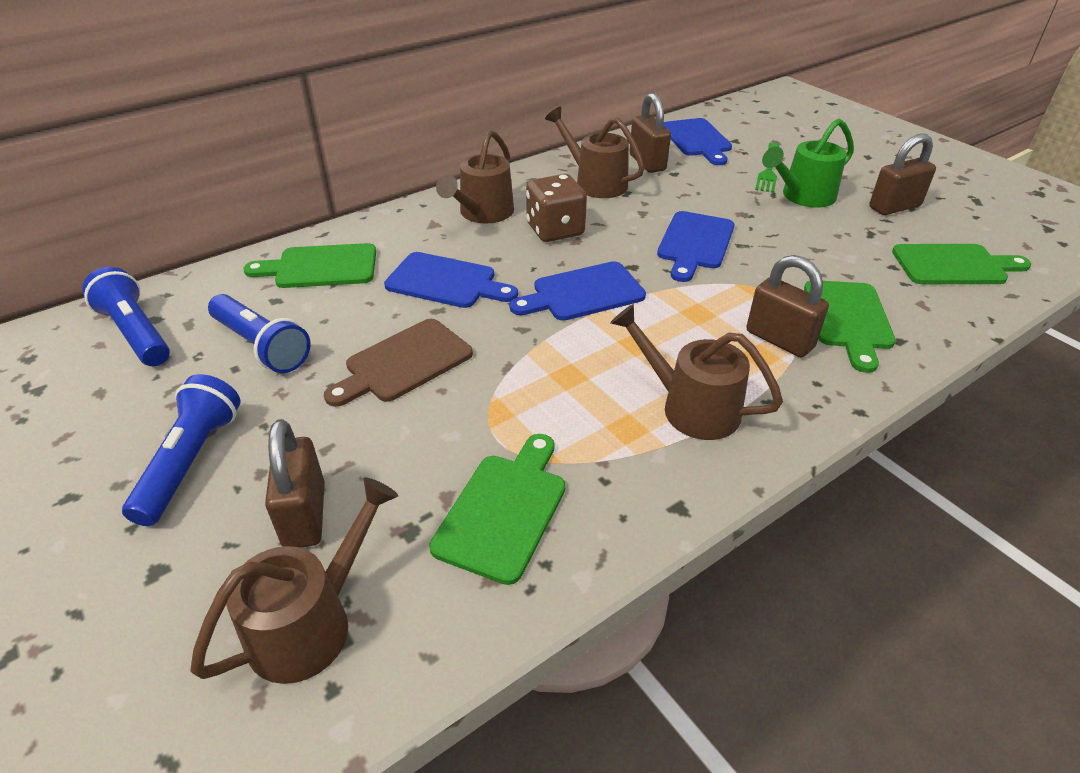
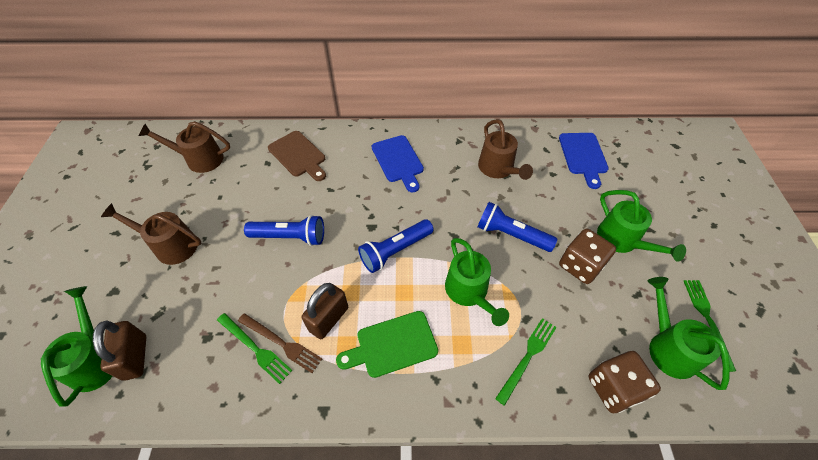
blue cutting board: [384,252,518,308] [510,261,646,321] [657,211,734,282] [663,118,732,165] = 4 -> [372,135,424,193] [559,133,609,189] = 2
brown dice: [526,174,587,242] = 1 -> [559,228,616,284] [589,351,661,413] = 2
brown fork: none = 0 -> [238,313,322,373] = 1
brown padlock: [265,419,325,548] [629,93,671,173] [747,255,829,357] [869,134,936,215] = 4 -> [93,320,146,381] [302,283,348,339] = 2
brown watering can: [190,477,398,684] [436,130,514,224] [545,107,645,198] [610,304,783,440] = 4 -> [101,203,201,265] [139,121,230,173] [478,119,533,180] = 3
green cutting board: [244,243,376,288] [429,434,566,585] [804,281,896,373] [892,244,1031,284] = 4 -> [336,311,438,378] = 1
green fork: [755,142,779,193] = 1 -> [217,313,292,384] [495,318,557,406] [684,280,736,372] = 3
green watering can: [762,119,854,208] = 1 -> [41,286,113,407] [445,238,509,326] [597,190,686,262] [648,277,730,390] = 4

